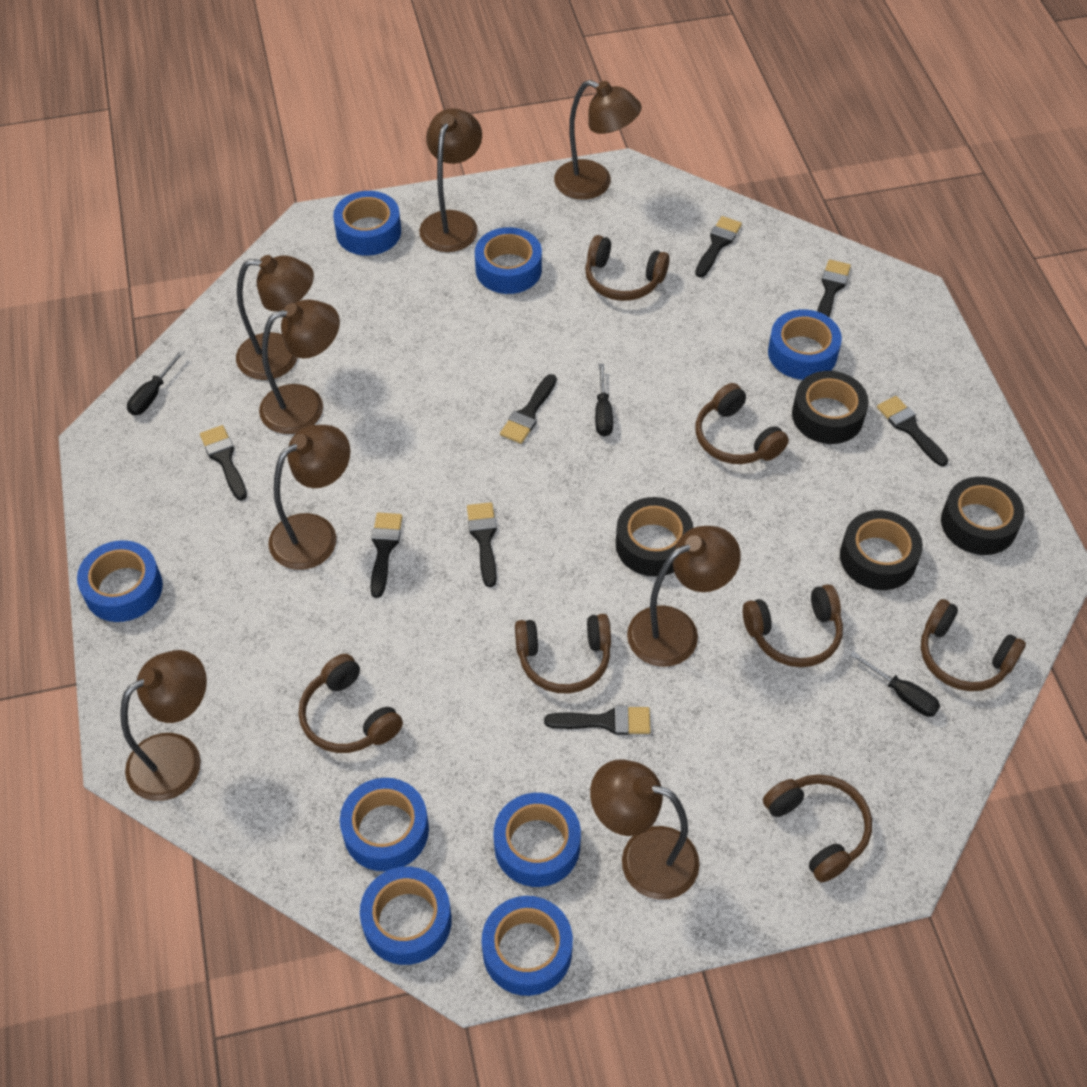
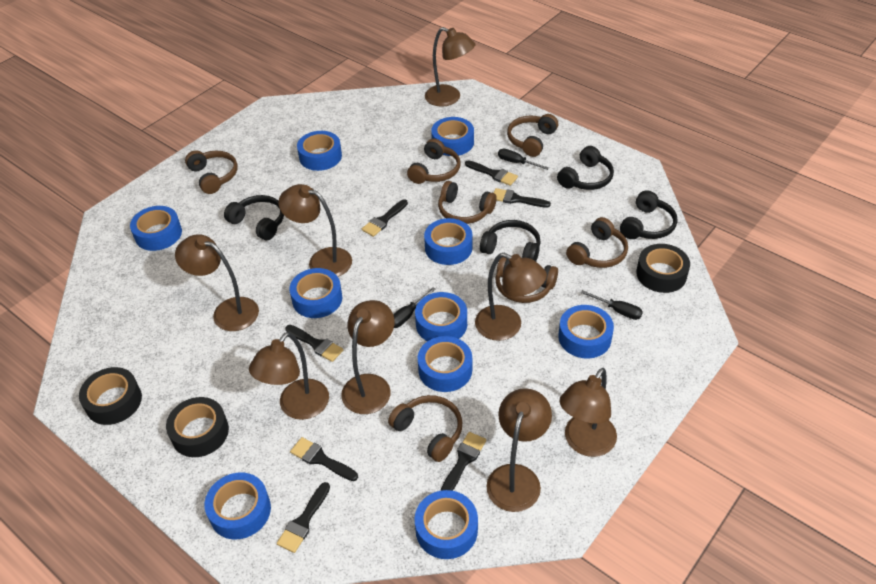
black brush: [200,425,247,500] [370,512,402,598] [467,502,497,587] [500,374,557,444] [544,706,651,735] [695,216,742,277] [817,259,851,317] [877,396,948,466] = 8 -> [277,482,330,553] [285,325,343,362] [290,437,358,481] [362,199,408,237] [441,432,486,491] [465,160,518,186] [494,188,551,208] = 7
black headphones: none = 0 -> [224,195,284,240] [480,220,541,261] [557,146,614,190] [620,190,678,239] = 4
black tape: [616,497,694,577] [792,371,869,444] [840,510,923,590] [941,477,1025,555] = 4 -> [79,367,142,425] [166,397,229,457] [636,244,690,293] = 3
blue tape: [77,540,163,622] [333,191,401,256] [340,778,429,871] [360,867,452,965] [475,227,542,294] [482,896,573,996] [493,793,581,887] [768,309,842,380] = 8 -> [130,206,182,251] [205,473,271,539] [290,268,342,318] [297,131,342,171] [415,292,467,341] [415,490,478,559] [418,336,472,392] [424,218,473,265] [431,117,474,156] [558,305,614,358] = 10

